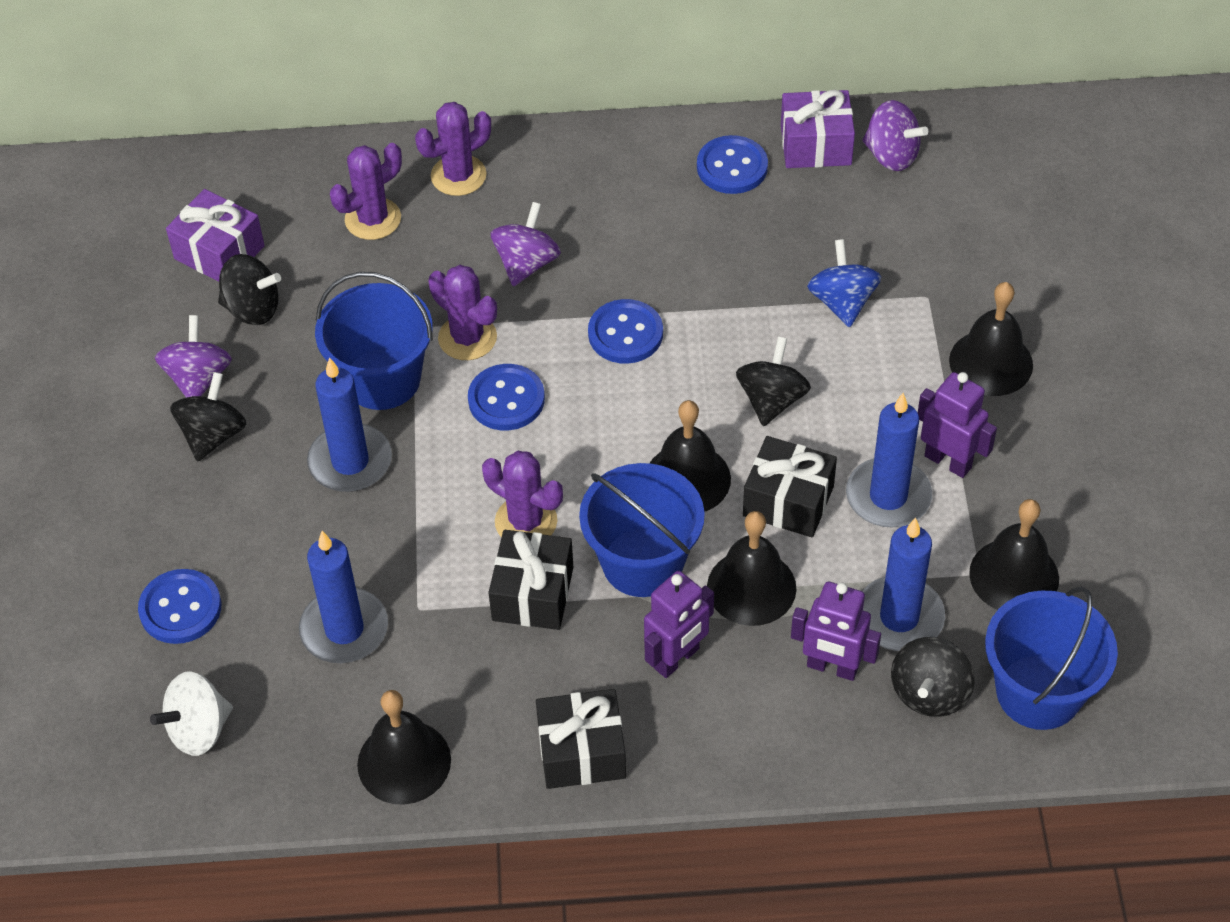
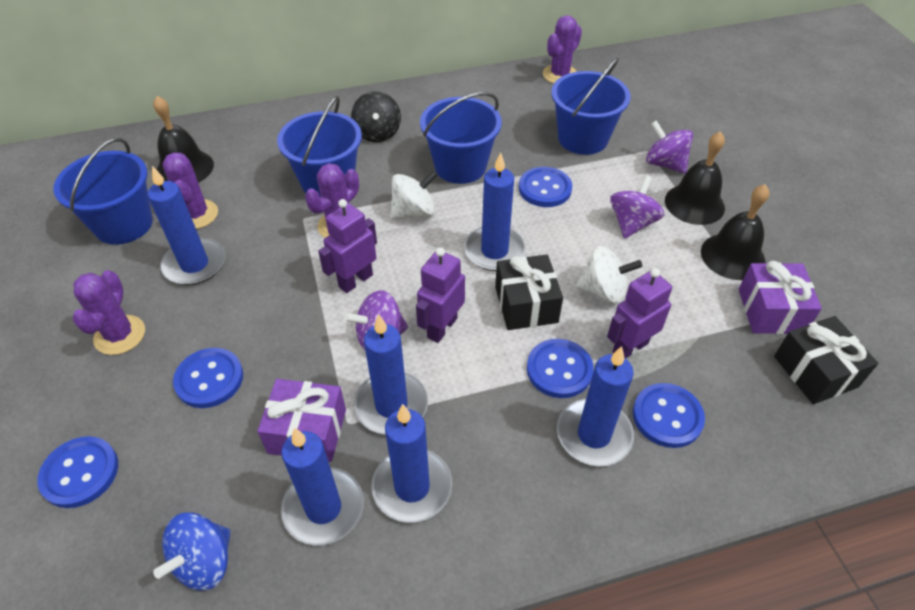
black bell: [357,690,451,805] [649,400,731,512] [707,511,796,626] [949,282,1033,396] [969,499,1059,610] = 5 -> [153,96,214,183] [665,131,725,225] [701,184,769,280] = 3
black gift: [488,530,573,630] [536,689,626,789] [743,436,837,537] = 3 -> [495,254,563,330] [774,316,878,404] = 2
black spinning top: [170,372,246,462] [218,254,281,325] [736,337,811,426] [891,637,975,717] = 4 -> [351,91,401,142] = 1
blue bucket: [315,272,433,410] [579,463,705,597] [985,586,1118,730] = 3 -> [53,138,153,245] [277,96,362,197] [420,92,502,184] [551,58,631,155] = 4
blue button: [138,569,221,644] [468,364,545,431] [588,299,663,364] [697,135,768,194] = 4 -> [37,436,118,508] [173,348,243,408] [519,167,572,207] [527,339,594,398] [633,383,705,448] = 5
blue candle: [299,531,388,663] [307,357,392,492] [846,393,932,527] [862,518,945,651] = 4 -> [148,166,225,285] [281,428,364,546] [354,315,428,435] [371,404,452,523] [464,152,526,271] [557,346,634,466] = 6
white spinning top: [150,672,233,756] = 1 -> [390,171,438,219] [576,246,642,304] = 2

